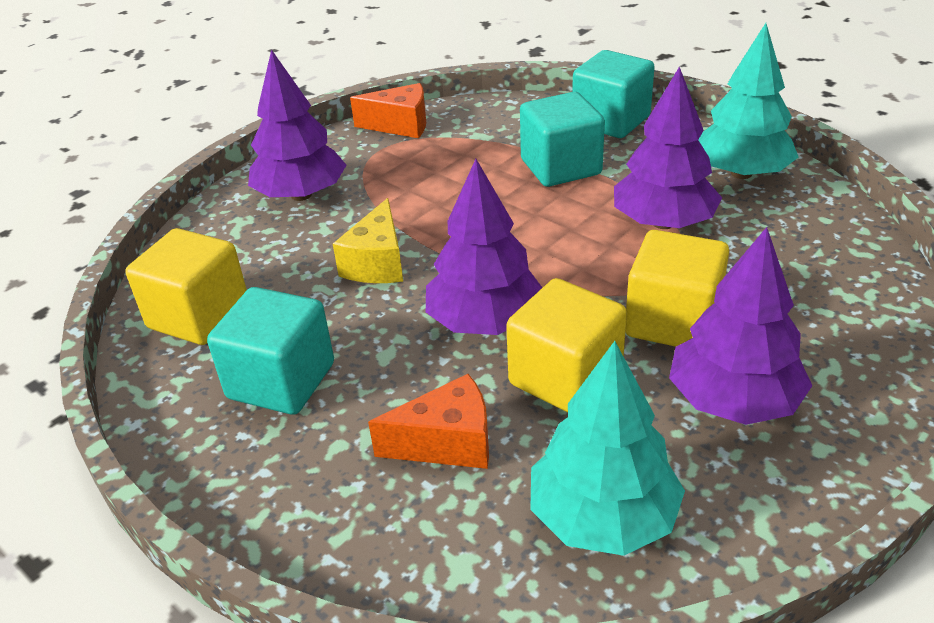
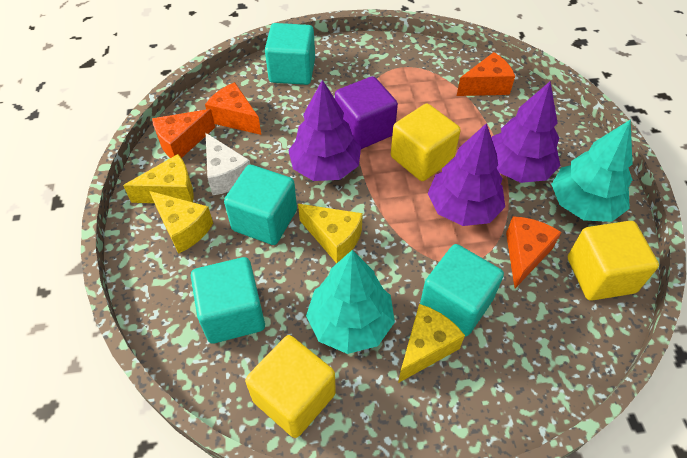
orange cheese: [350,83,426,138] [368,374,489,469] = 2 -> [152,109,215,158] [205,82,261,135] [457,52,515,96] [506,216,562,288] = 4
purple cube: none = 0 -> [335,76,398,149] = 1
purple tree: [248,49,346,201] [426,159,542,335] [614,67,722,229] [669,227,812,425] = 4 -> [288,80,361,181] [428,123,505,226] [492,82,560,183] = 3
turquoise cube: [207,287,334,415] [520,92,605,187] [572,50,655,138] = 3 -> [191,257,265,344] [224,165,297,245] [265,23,315,85] [420,244,504,336] = 4
white cheese: none = 0 -> [206,133,250,195] = 1
yellow cheese: [333,198,403,283] = 1 -> [123,154,194,203] [149,191,213,254] [298,204,363,263] [398,304,465,383] = 4

